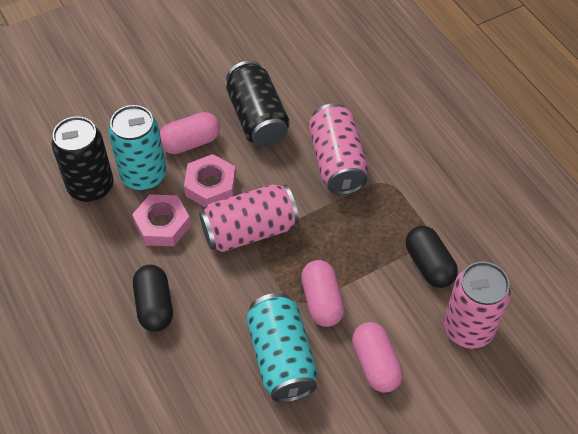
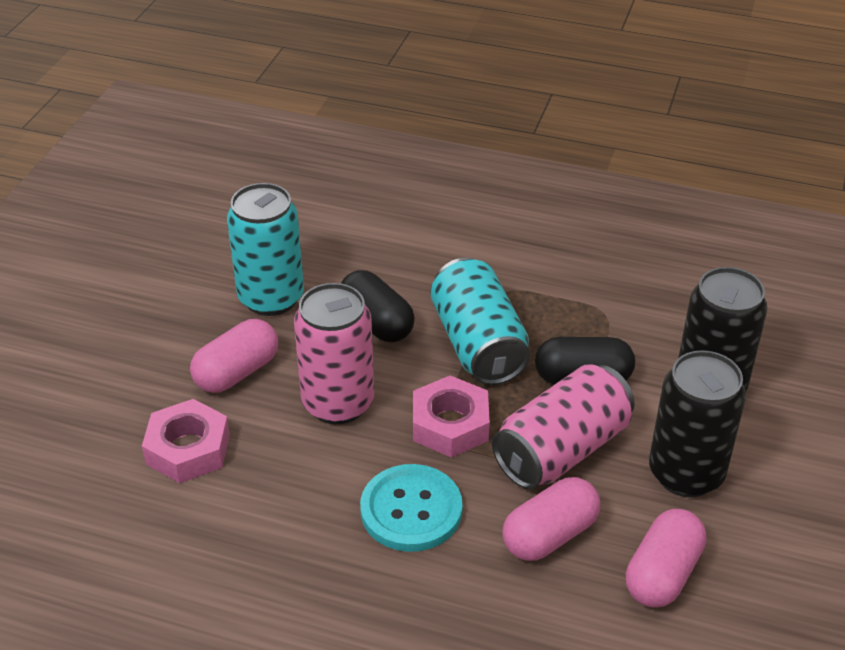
pink can: [199,184,299,252] [308,103,368,195] [443,261,511,349] = 3 -> [294,283,374,424] [492,364,635,489] = 2
turquoise button: none = 0 -> [360,464,462,552] = 1

